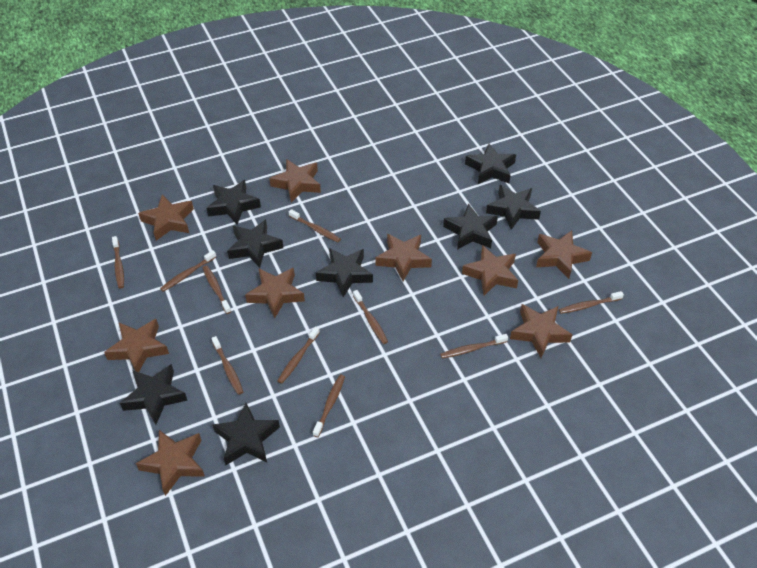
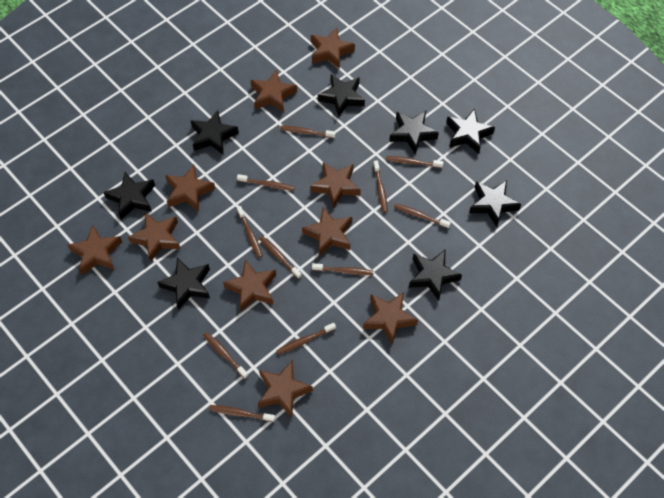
brown star: [104,319,169,372] [136,430,205,496] [138,195,194,241] [245,268,305,318] [269,159,321,202] [375,234,432,281] [462,245,518,295] [510,304,572,358] [536,230,592,279] = 9 -> [68,225,122,275] [128,212,180,262] [165,165,215,212] [223,259,276,312] [250,70,297,113] [258,360,313,418] [302,207,352,256] [310,162,361,208] [311,28,355,69] [363,292,418,344] = 10
brown toothbrush: [112,236,124,288] [160,250,216,292] [203,266,231,314] [211,336,243,395] [278,327,320,384] [289,209,341,242] [313,375,345,437] [353,290,388,344] [440,334,508,358] [559,291,624,314] = 10 -> [203,332,249,379] [209,405,275,422] [237,174,295,191] [237,206,263,258] [259,236,302,279] [276,323,336,355] [280,126,336,138] [312,263,374,275] [373,160,388,213] [386,156,444,168] [394,203,451,229] = 11

